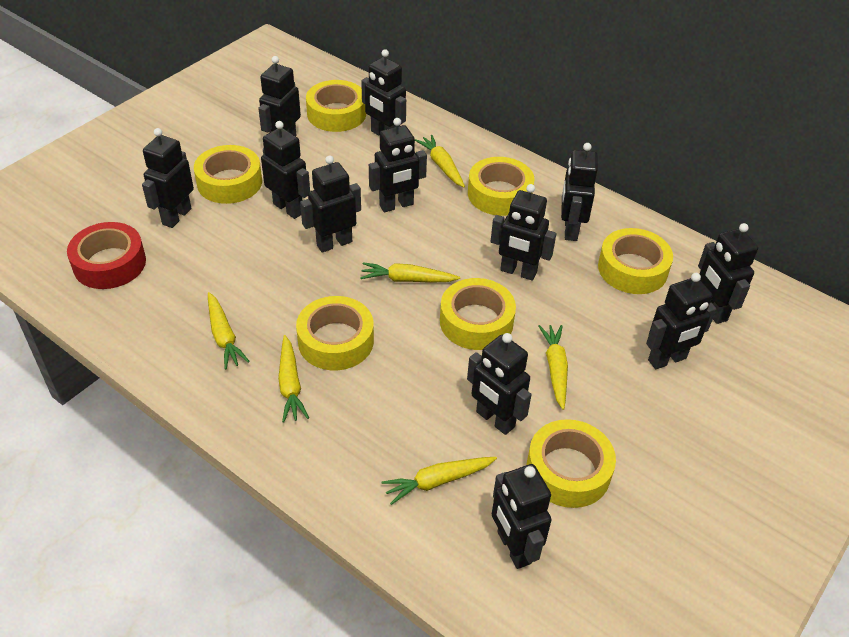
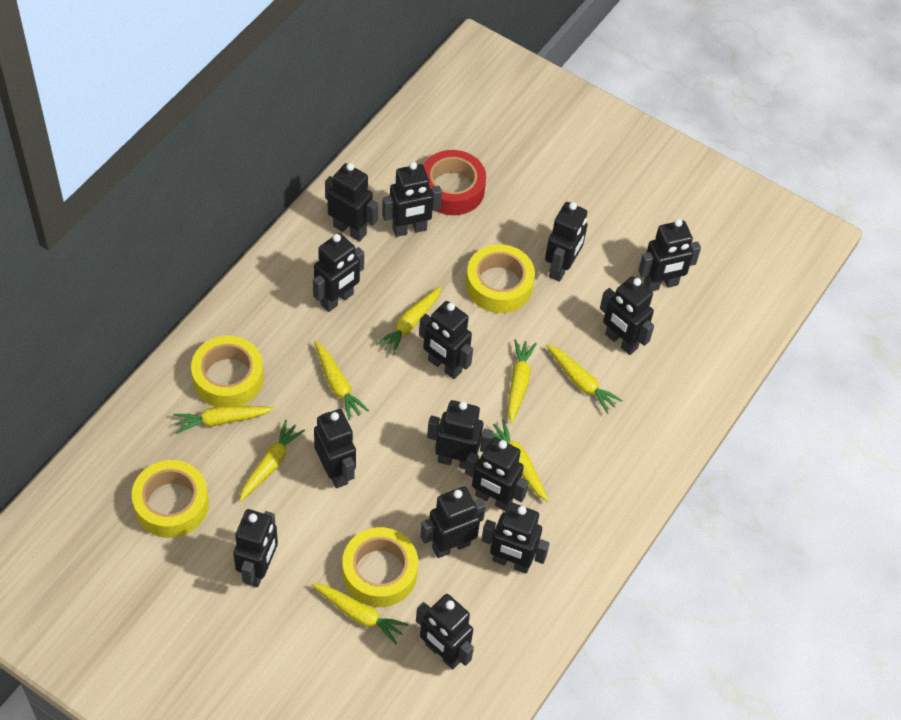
black robot: [142,128,194,228] [258,56,301,136] [261,121,310,219] [300,156,361,253] [361,49,406,136] [369,118,427,212] [467,333,532,435] [490,184,556,281] [492,464,552,569] [561,143,598,241] [646,273,716,369] [698,223,758,324] = 12 -> [233,509,278,587] [313,233,364,312] [314,409,356,488] [325,163,378,242] [382,162,442,237] [416,594,474,669] [419,301,473,379] [420,486,486,558] [427,400,493,469] [465,437,529,511] [481,503,550,574] [545,202,588,282] [600,276,654,355] [638,219,701,291] = 14
yellow carrot: [208,292,250,370] [278,335,309,423] [360,262,460,283] [381,457,497,505] [415,135,465,187] [539,325,568,410] = 6 -> [173,406,274,434] [239,420,305,502] [311,583,408,644] [314,341,369,420] [376,286,442,355] [485,419,548,501] [508,339,537,423] [546,344,623,414] = 8
yellow tape: [194,145,262,204] [296,296,374,370] [306,80,366,132] [440,278,516,350] [468,157,535,216] [526,419,616,508] [598,228,673,294] = 7 -> [132,460,209,538] [191,335,264,407] [342,527,418,607] [466,244,535,313] = 4

